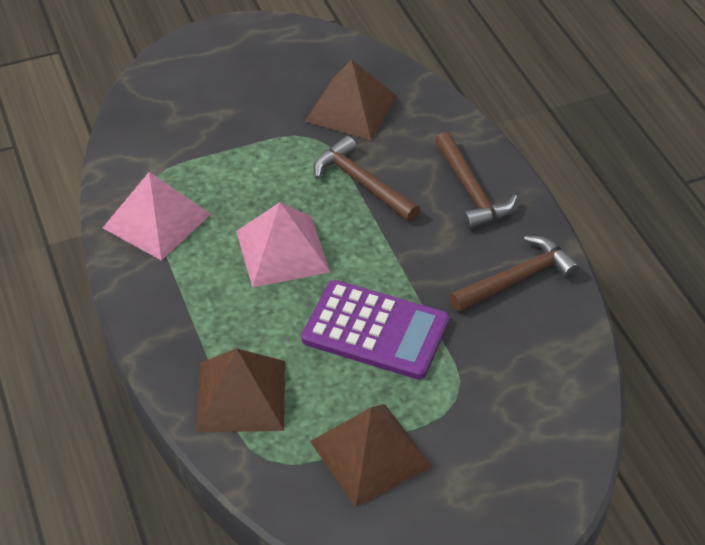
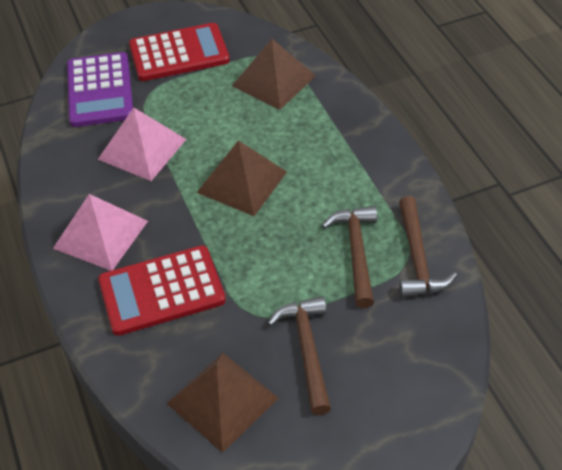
red calculator: none = 0 -> [98,245,226,336] [129,23,230,81] = 2

